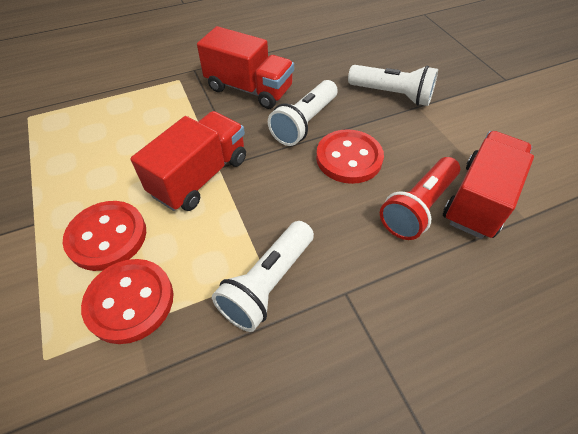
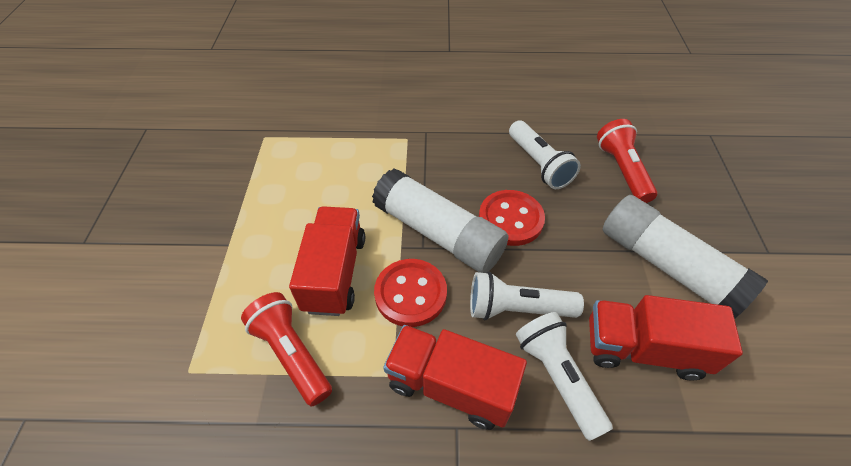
red button: [63,201,146,271] [81,259,173,344] [316,129,384,184] = 3 -> [374,259,447,327] [479,190,545,246] = 2
red flashlight: [380,157,460,240] = 1 -> [241,292,332,406] [597,119,657,203] = 2
white glue stick: none = 0 -> [372,169,508,273] [602,195,768,318] = 2

